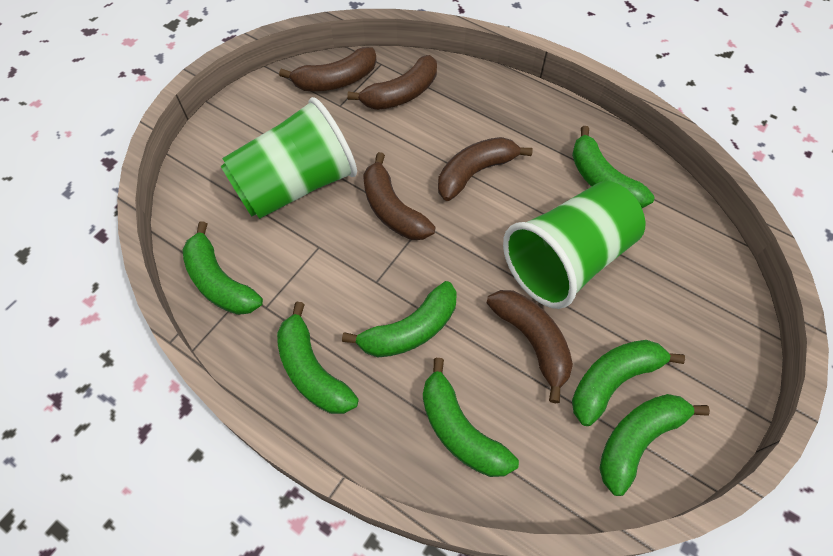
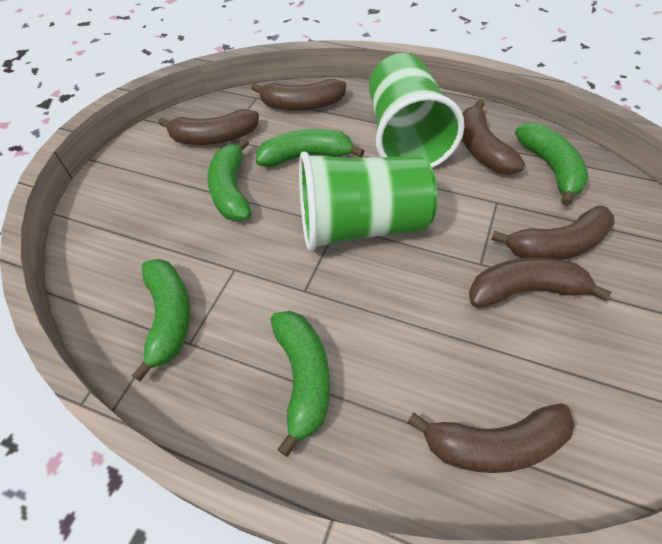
brown banana: [279,47,377,91] [347,55,437,110] [363,152,436,240] [438,137,533,201] [487,290,573,403] = 5 -> [158,109,259,145] [251,79,346,111] [408,403,575,473] [462,100,525,175] [469,257,612,308] [491,205,615,260] = 6
green banana: [182,221,263,315] [277,302,358,414] [342,281,457,357] [423,358,519,477] [572,126,654,208] [572,340,685,426] [599,394,710,496] = 7 -> [132,259,190,381] [207,138,251,221] [256,129,365,167] [271,311,330,457] [515,123,589,206] = 5

